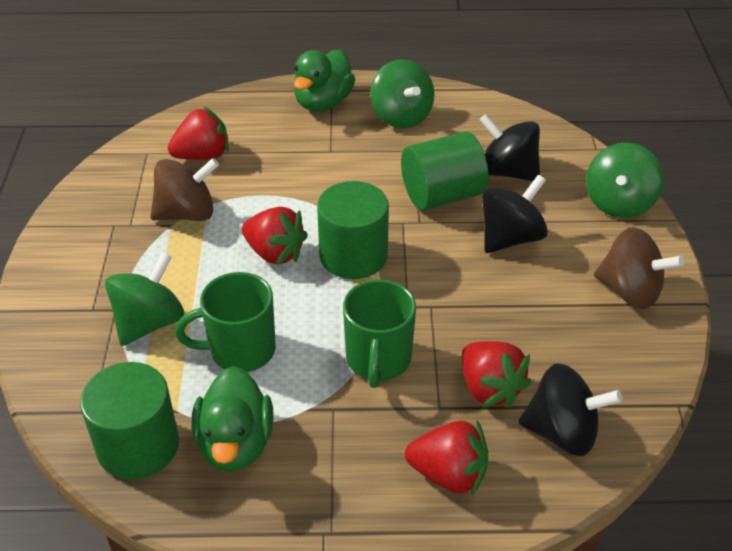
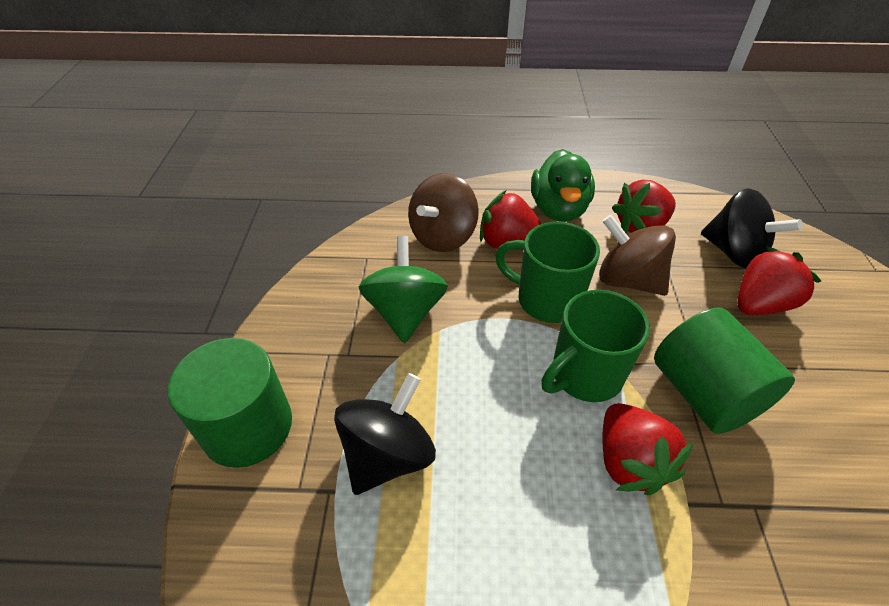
black spinning top: [479,114,540,181] [482,175,548,253] [518,363,623,456] = 3 -> [334,373,436,495] [701,188,803,269] = 2
green cylinder: [80,362,179,480] [317,181,389,279] [401,131,489,210] = 3 -> [168,338,292,468] [654,307,795,434] = 2
green duck: [192,366,274,472] [294,50,355,111] = 2 -> [531,149,595,222] = 1
green spinning top: [105,252,184,346] [370,59,434,128] [586,142,664,218] = 3 -> [359,236,448,343] = 1

